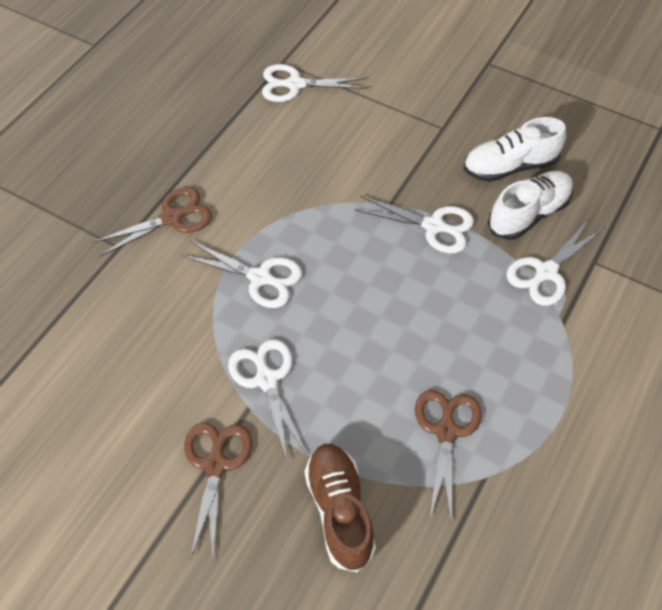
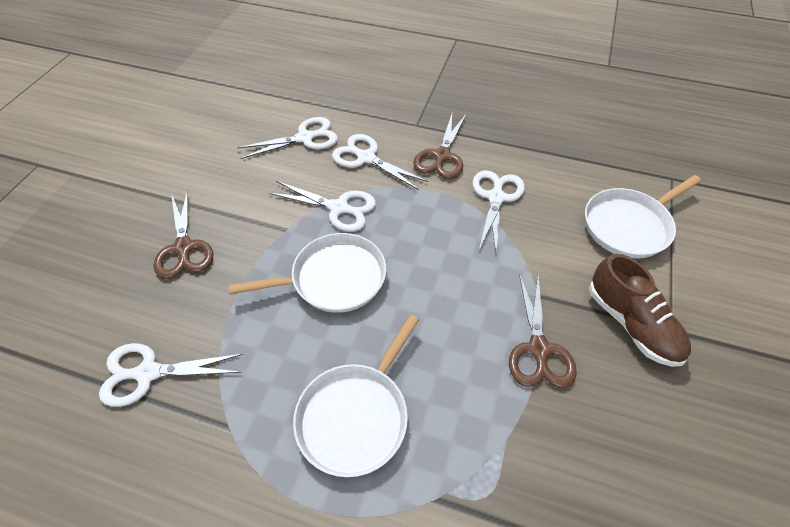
white pan: none = 0 -> [229,233,386,313] [293,314,419,477] [585,175,701,258] = 3
white shoe: [463,117,566,182] [488,171,573,240] = 2 -> none = 0

